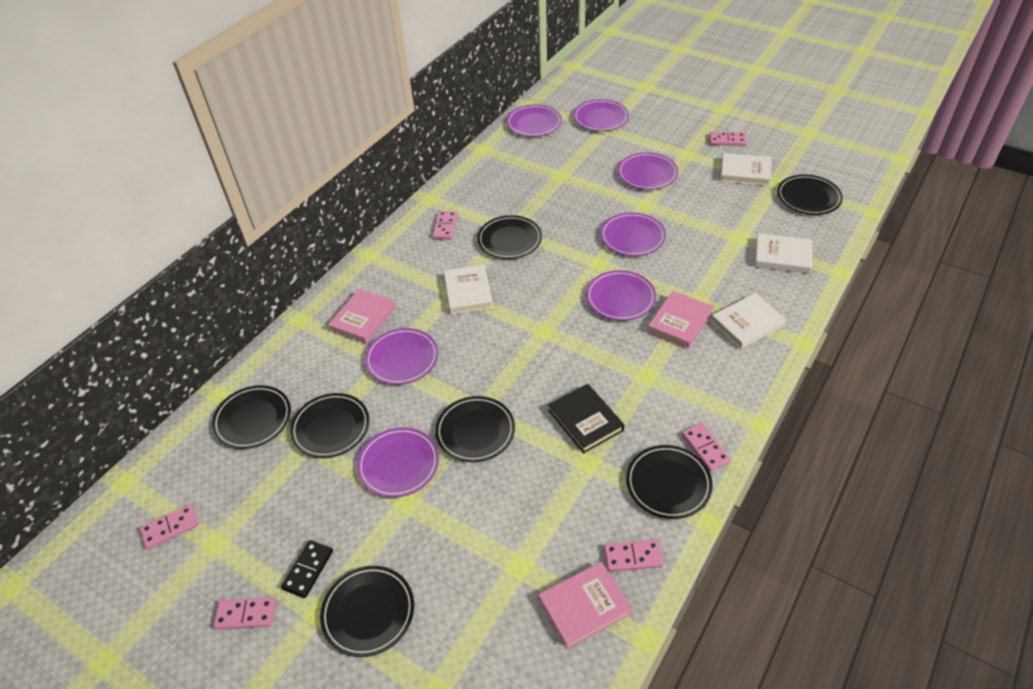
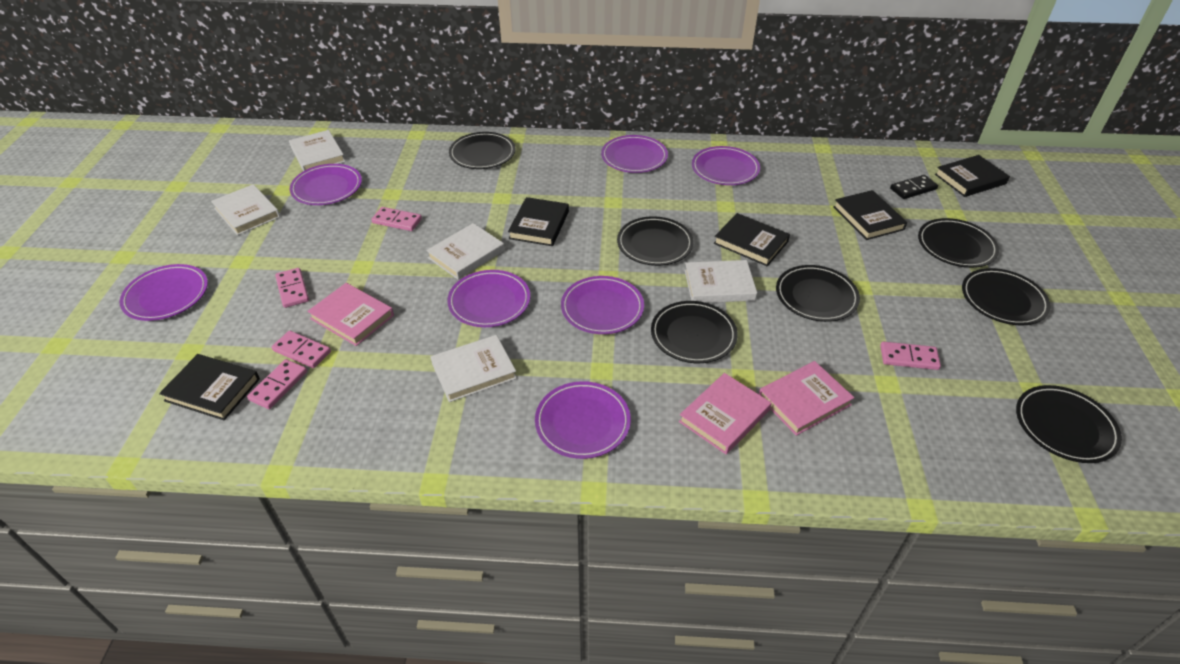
black book: [548,384,624,453] = 1 -> [159,354,260,420] [508,197,569,246] [714,213,790,266] [833,190,907,240] [935,155,1010,197] = 5
pink domino: [140,504,199,549] [214,597,276,630] [433,211,458,240] [604,540,664,572] [682,423,731,471] [709,132,747,146] = 6 -> [247,359,307,409] [272,331,331,368] [275,268,309,308] [371,207,422,231] [880,342,941,370] = 5
white book: [444,265,493,314] [711,293,786,349] [720,153,771,186] [755,233,812,274] = 4 -> [211,184,280,235] [289,130,345,171] [426,223,505,280] [431,335,517,402] [685,260,757,303] = 5

